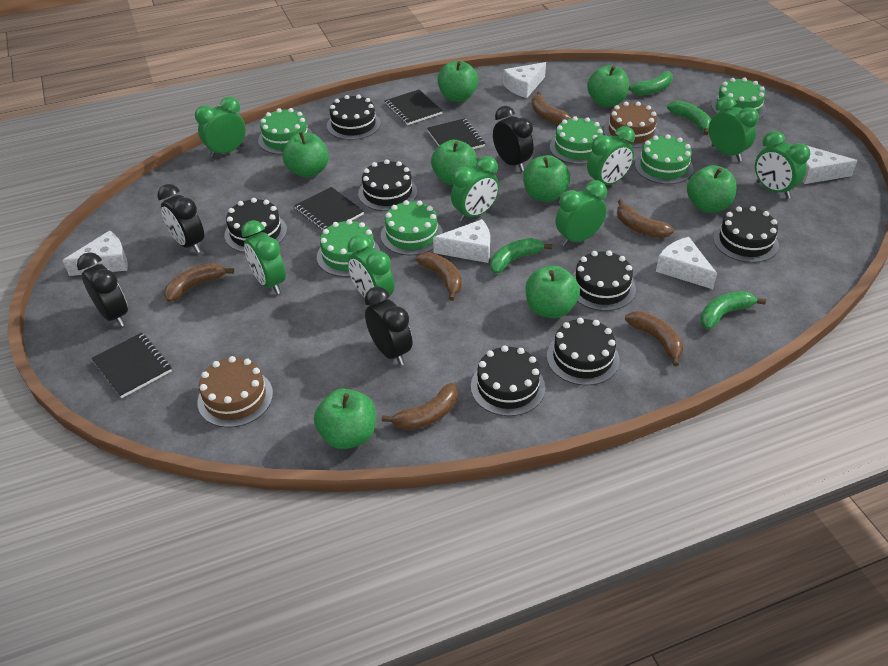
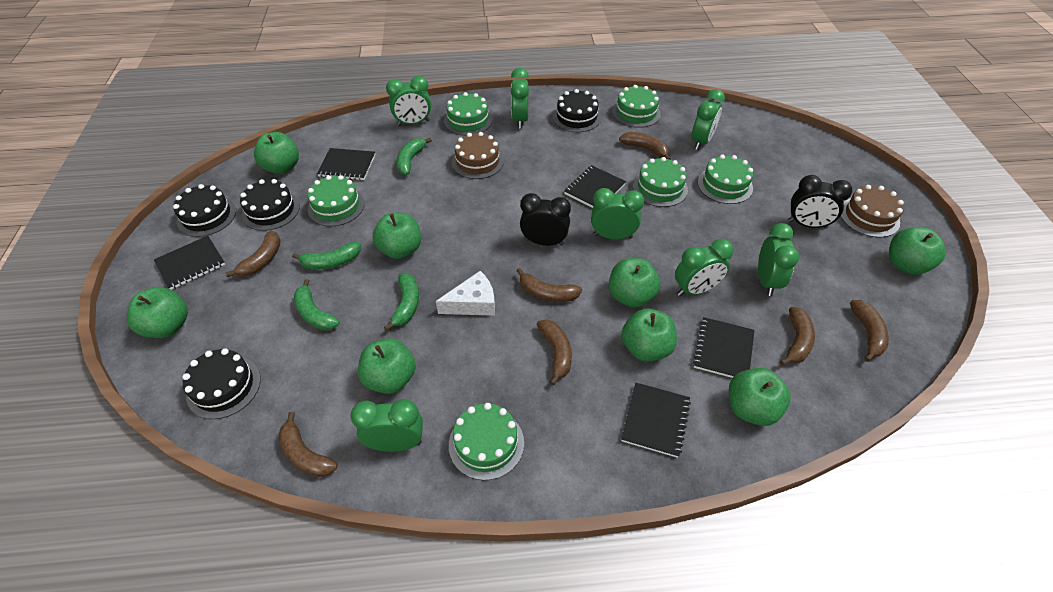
black cake: [225,198,287,252] [327,95,381,140] [358,159,417,211] [471,345,545,416] [547,318,620,385] [572,250,636,311] [713,206,779,263] = 7 -> [173,184,236,237] [182,348,261,419] [240,179,300,231] [553,89,601,132] = 4
black clock: [77,252,128,327] [157,184,204,253] [364,286,412,365] [493,106,534,172] = 4 -> [520,193,571,246] [788,175,852,229] = 2
black notebook: [92,332,172,398] [294,187,364,231] [385,90,443,125] [427,118,485,149] = 4 -> [154,236,225,290] [317,148,375,180] [564,165,626,208] [622,383,691,458] [693,317,755,378] = 5
brown banana: [164,263,234,302] [382,383,458,430] [416,252,462,301] [531,92,572,125] [617,199,674,238] [625,311,684,366] = 6 -> [225,231,281,277] [278,412,338,477] [516,268,582,302] [537,319,572,386] [619,132,670,159] [780,307,815,366] [850,300,889,362] = 7
green clock: [195,97,246,158] [241,220,286,294] [347,235,395,298] [451,156,499,222] [556,180,607,246] [587,126,635,185] [709,96,759,161] [755,131,810,199] = 8 -> [351,399,423,452] [386,76,431,126] [511,68,529,128] [591,188,644,239] [675,239,734,296] [692,89,725,150] [758,223,799,296] = 7
white cheese: [62,231,128,276] [433,219,490,263] [503,62,546,98] [656,237,717,289] [803,146,858,184] = 5 -> [436,271,495,316] = 1

